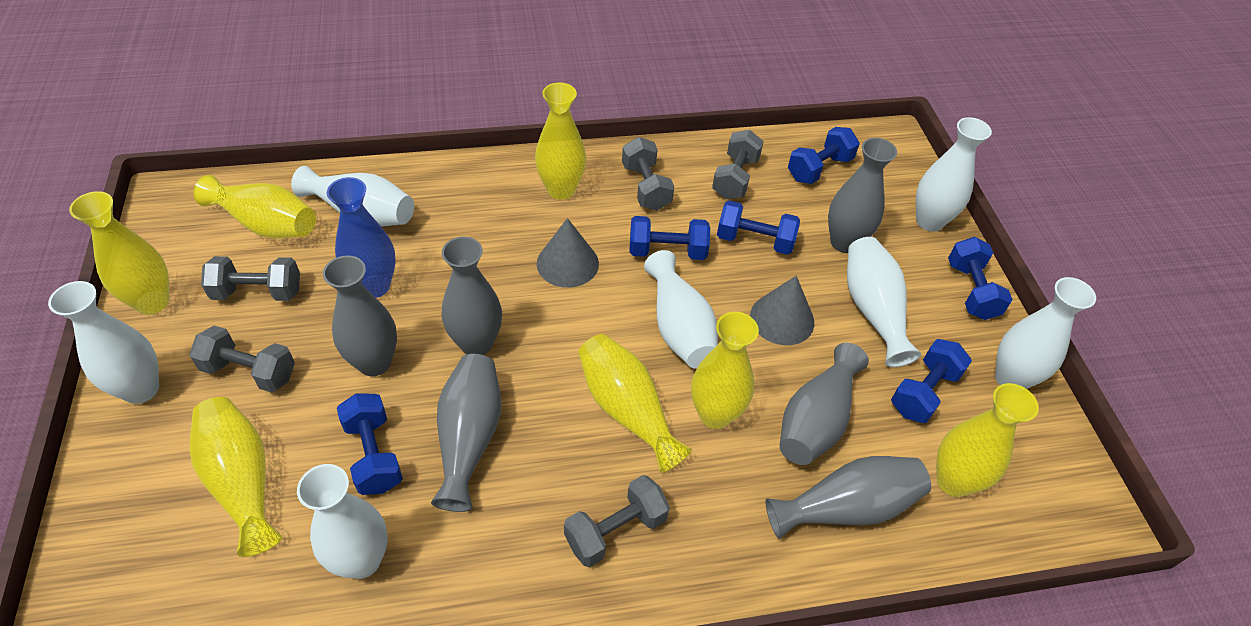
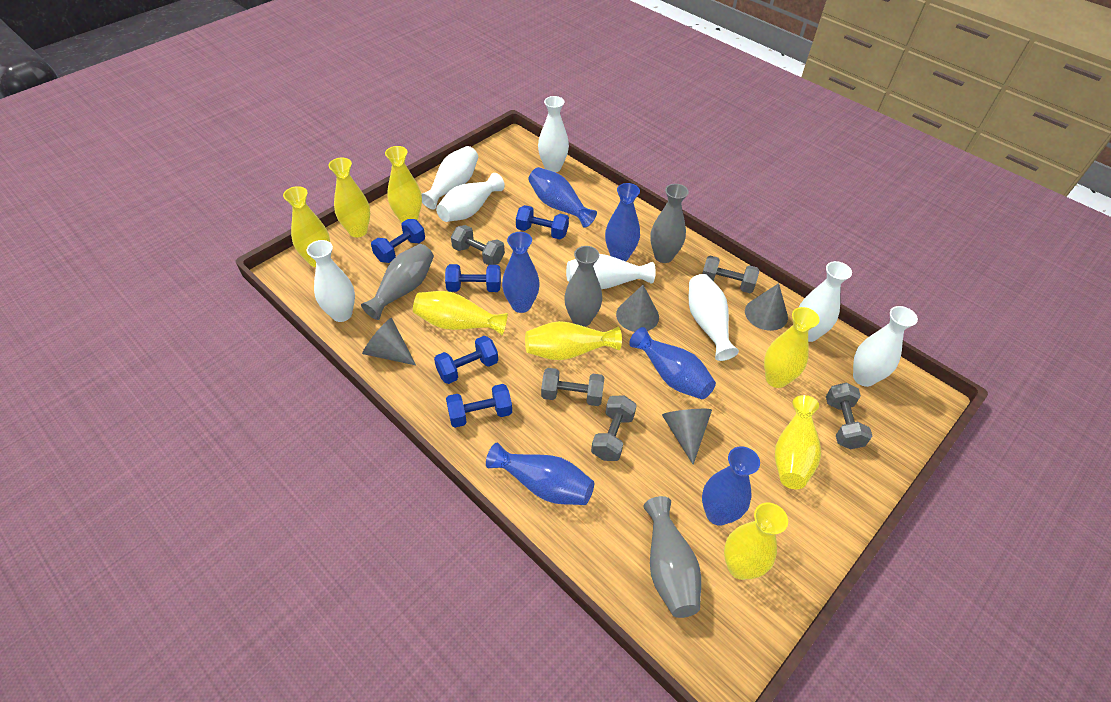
blue dumbbell: [337,393,403,495] [630,216,710,260] [717,200,800,255] [788,127,860,184] [891,339,972,423] [948,237,1013,320] = 6 -> [371,219,425,263] [434,336,498,384] [445,264,501,292] [446,384,512,428] [516,205,569,239] = 5
blue vase: [327,177,396,298] = 1 -> [486,443,594,505] [502,232,540,313] [528,167,597,228] [605,183,640,261] [629,327,716,399] [702,446,760,526] = 6
grey cone: [537,218,599,288] [750,276,814,345] = 2 -> [362,318,416,365] [616,285,659,332] [662,409,712,465] [745,283,788,331] = 4
grey vase: [323,255,397,376] [431,354,501,512] [442,237,502,355] [765,456,931,539] [779,343,869,465] [828,138,897,253] = 6 -> [361,244,434,320] [564,246,602,327] [643,496,701,618] [650,184,689,263] = 4
white vase: [48,281,159,404] [291,166,414,227] [297,464,388,579] [644,250,718,369] [847,237,921,367] [916,117,992,232] [995,277,1096,389] = 7 -> [307,240,355,322] [422,146,478,209] [436,173,505,222] [538,96,569,173] [566,254,656,289] [689,274,739,361] [799,261,852,342] [853,306,918,387] = 8
yellow vase: [69,191,169,314] [190,397,282,557] [194,175,316,238] [535,83,586,200] [578,334,692,473] [691,312,759,429] [936,383,1039,497] = 7 -> [283,186,330,267] [328,158,370,238] [385,146,422,223] [413,291,508,336] [525,321,622,360] [724,503,788,580] [764,307,820,388] [775,395,821,489] = 8

